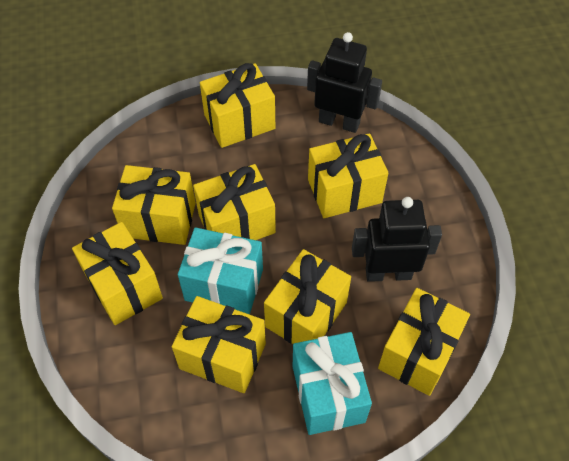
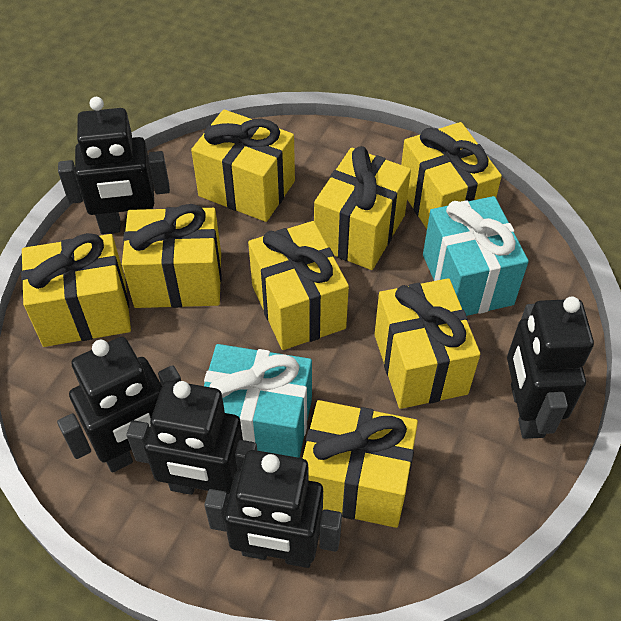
black robot: [307,32,382,133] [352,197,442,282] = 2 -> [57,337,181,473] [58,97,170,234] [126,380,257,498] [204,450,342,568] [507,296,594,439] = 5

